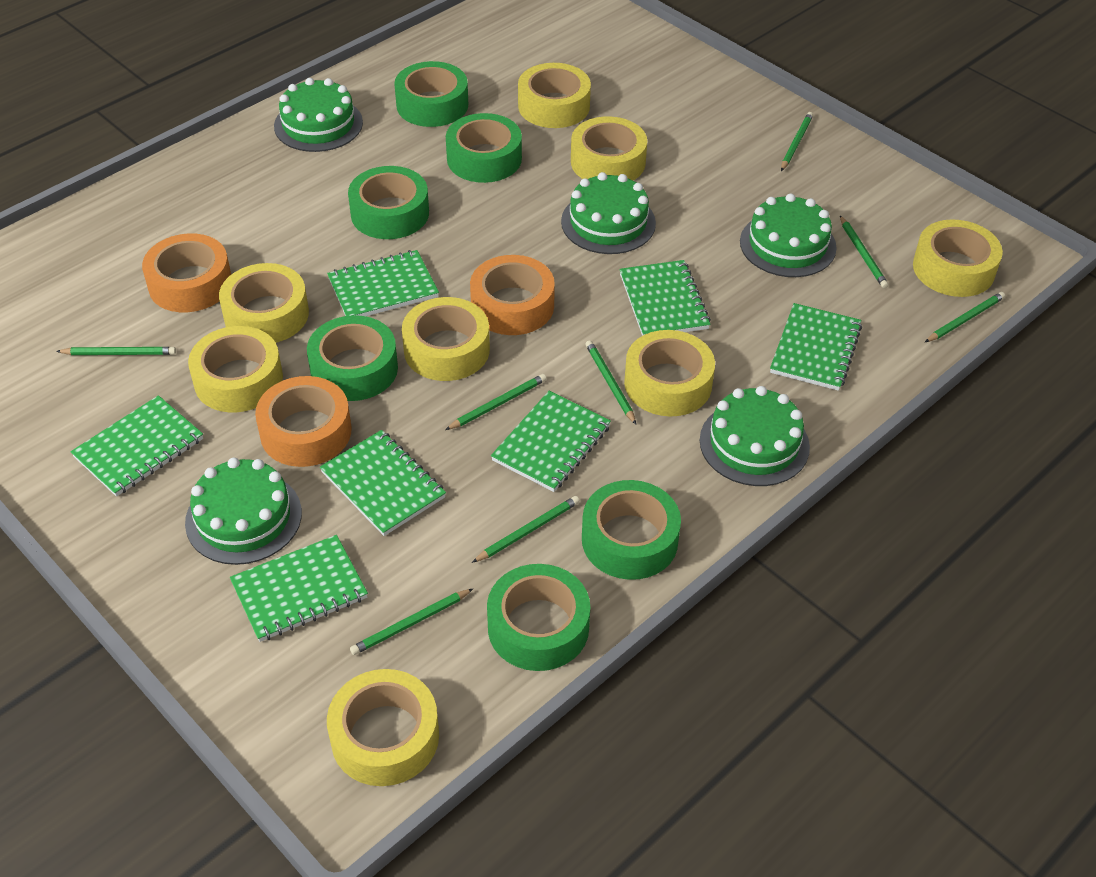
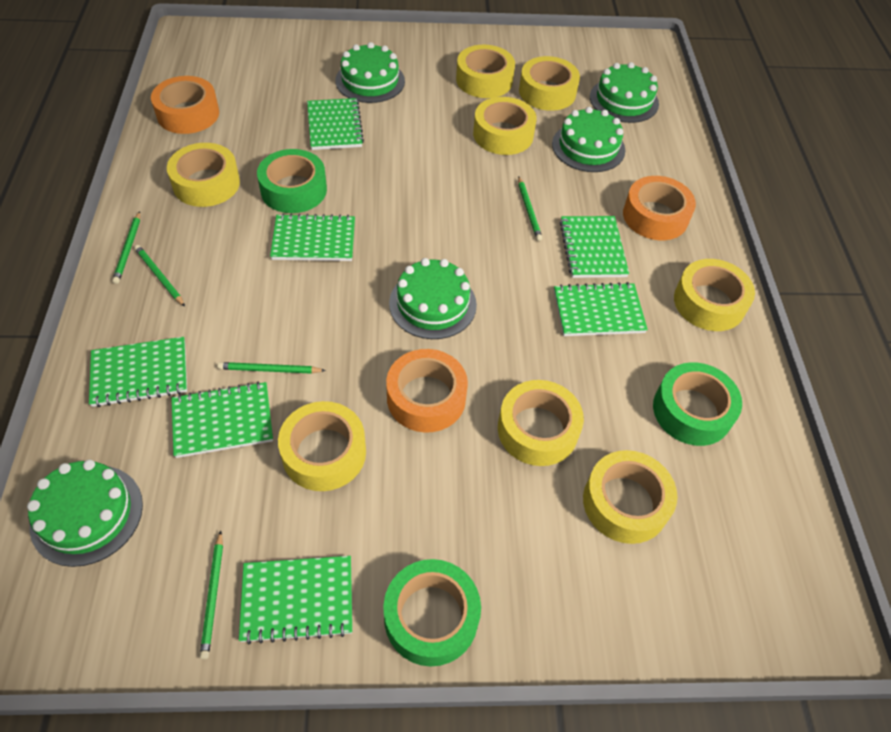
green pencil: [56,347,176,355] [350,589,473,655] [445,374,547,430] [472,496,580,563] [585,340,636,424] [781,112,813,171] [840,216,889,288] [925,292,1005,342] = 8 -> [112,211,140,284] [134,245,185,307] [200,531,223,660] [217,362,326,374] [518,176,542,241] = 5
green tape: [307,315,398,401] [348,166,429,239] [394,61,468,127] [446,113,522,183] [487,564,590,671] [582,480,681,580] = 6 -> [257,149,327,213] [383,559,481,667] [653,362,742,446] = 3

